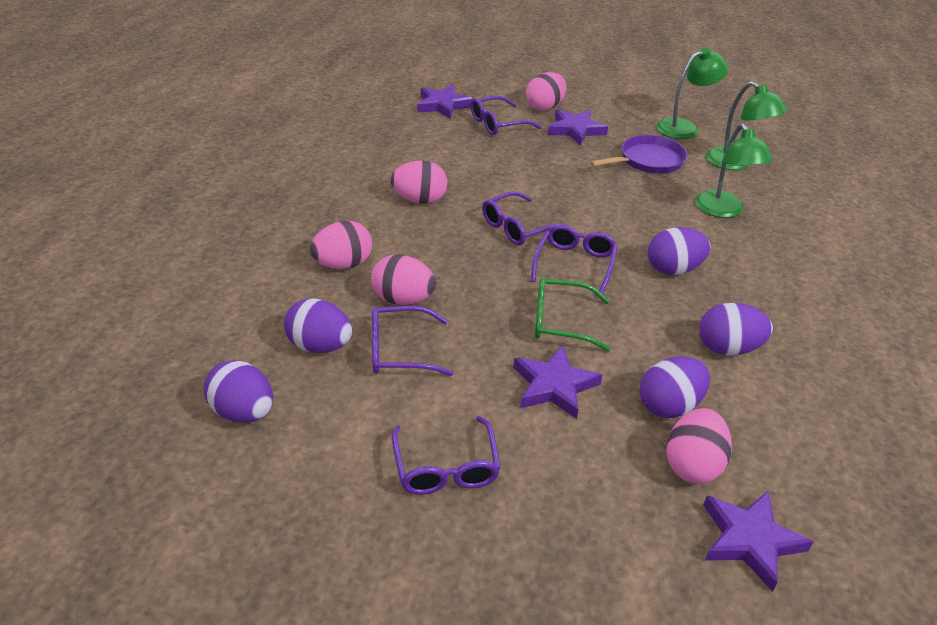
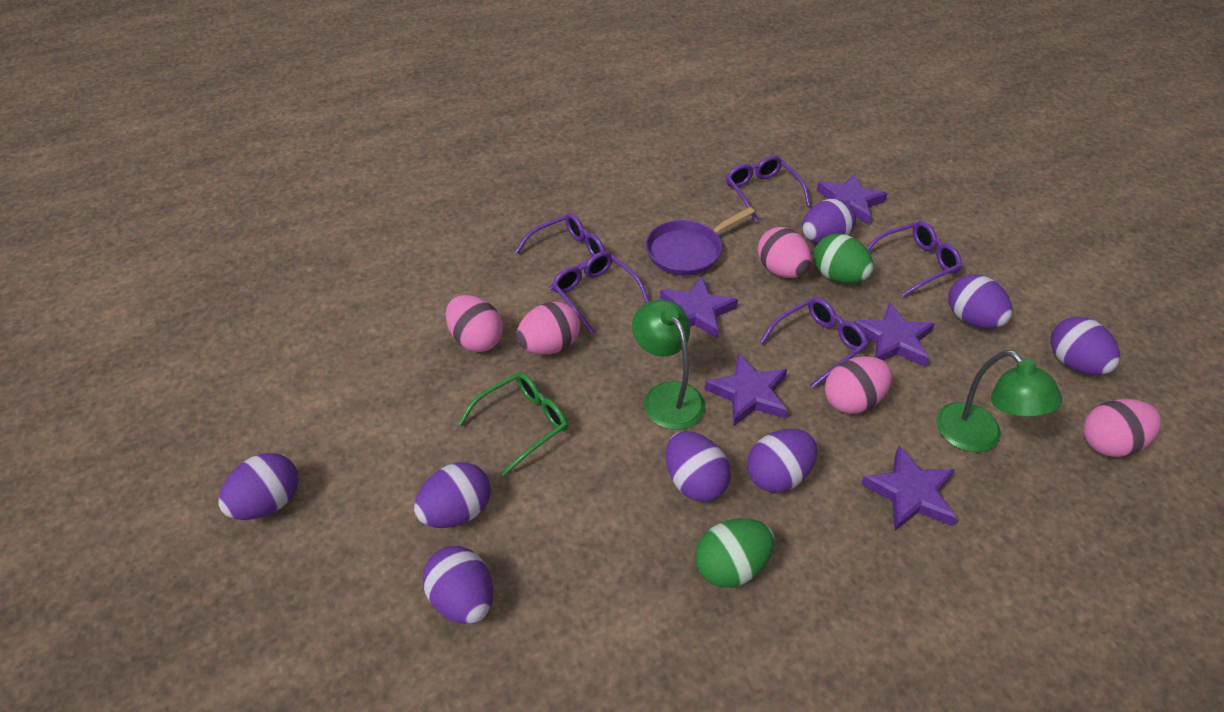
green egg: none = 0 -> [695,518,775,588] [813,234,873,284] = 2
green lamp: [656,48,729,139] [695,123,773,218] [706,81,787,170] = 3 -> [632,300,705,430] [936,350,1063,452] = 2
purple egg: [204,360,273,423] [284,298,352,353] [640,357,710,418] [648,227,711,275] [699,303,773,356] = 5 -> [218,453,299,520] [414,462,491,528] [423,546,493,624] [666,431,731,502] [747,429,817,493] [802,198,856,244] [948,274,1012,329] [1050,317,1120,375] = 8
purple star: [417,85,473,119] [513,345,602,419] [548,109,608,146] [703,491,813,592] = 4 -> [660,276,738,339] [704,353,788,426] [817,174,888,224] [854,302,935,367] [861,446,957,530] = 5

